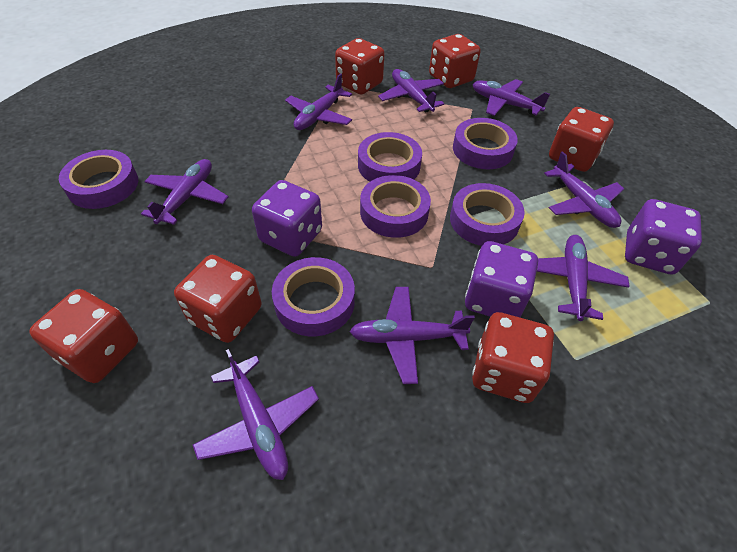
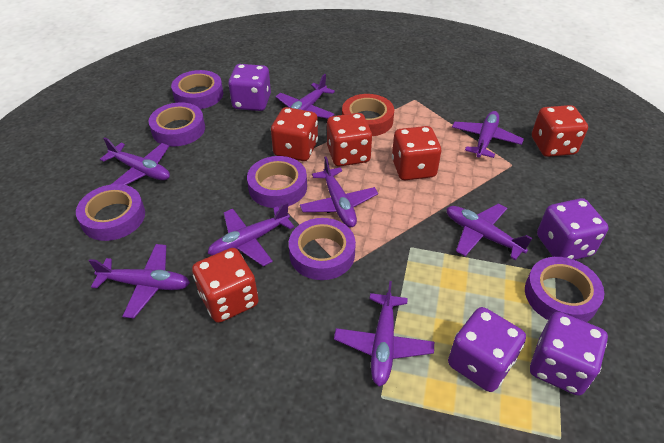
purple dice: [252,180,322,257] [465,241,538,317] [625,199,702,274] = 3 -> [228,64,271,111] [448,307,526,392] [530,312,608,396] [537,198,609,260] = 4
red dice: [29,289,138,383] [174,255,262,343] [335,38,384,95] [429,34,481,88] [472,312,554,403] [549,107,614,172] = 6 -> [192,248,259,323] [271,107,318,161] [327,113,372,166] [392,126,441,180] [532,105,588,157] = 5
red tape: none = 0 -> [342,94,394,136] = 1

